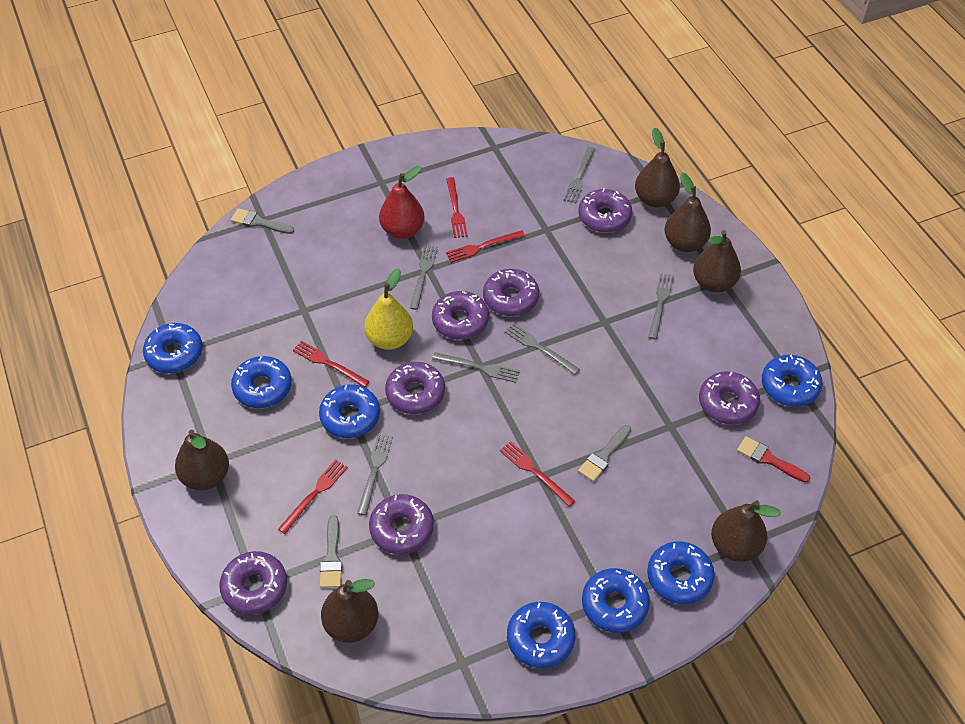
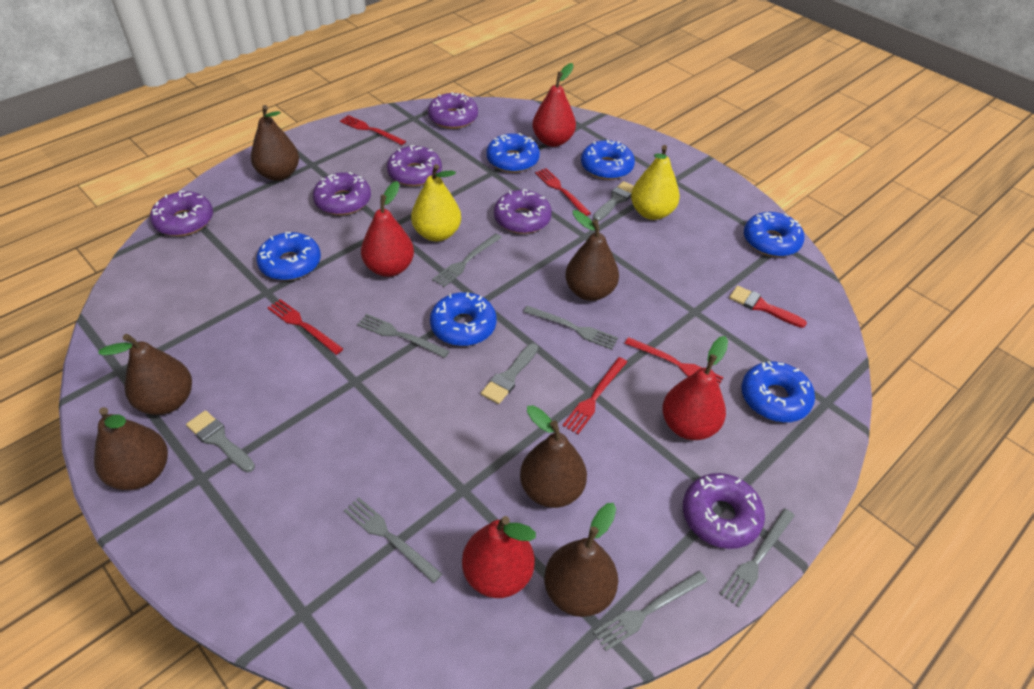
blue donut: [143,323,203,373] [231,356,292,408] [319,384,380,438] [507,602,575,668] [582,568,650,633] [647,541,715,604] [762,355,822,407] = 7 -> [256,232,321,281] [430,292,496,346] [486,133,540,173] [581,140,635,180] [741,361,815,422] [744,212,804,257] = 6
purple donut: [219,551,287,615] [369,494,434,554] [385,362,445,414] [432,291,489,340] [483,269,539,316] [578,188,632,233] [699,371,760,424] = 7 -> [150,191,213,236] [313,172,371,215] [387,145,442,186] [428,92,478,129] [494,189,552,234] [683,473,765,549] = 6
red pear: [379,166,425,239] = 1 -> [361,181,414,277] [462,516,536,598] [532,63,576,147] [662,336,728,440] = 4
yellow pear: [364,268,413,350] = 1 -> [411,164,461,241] [631,145,680,220] = 2

